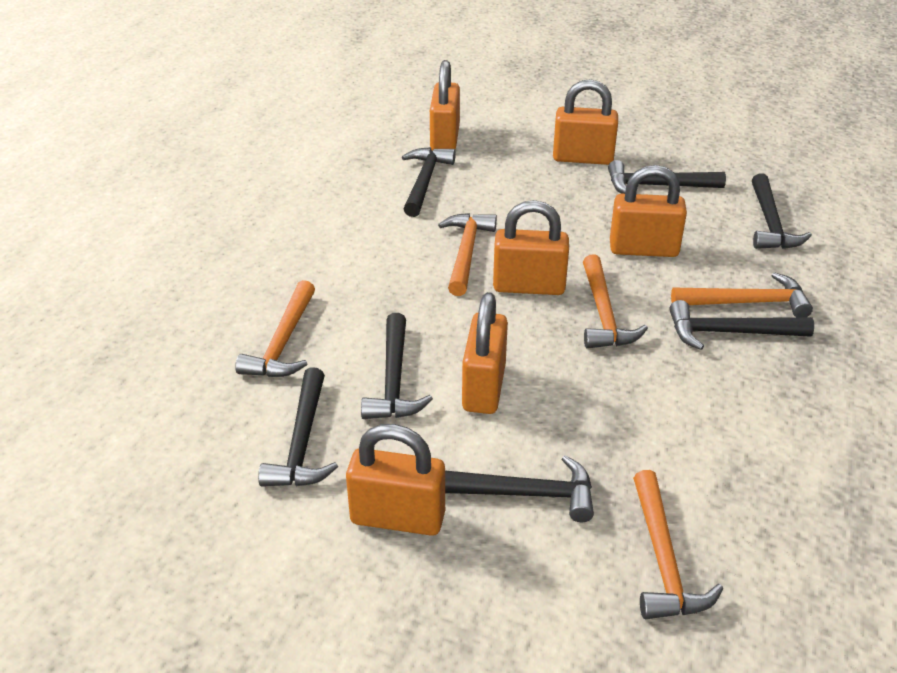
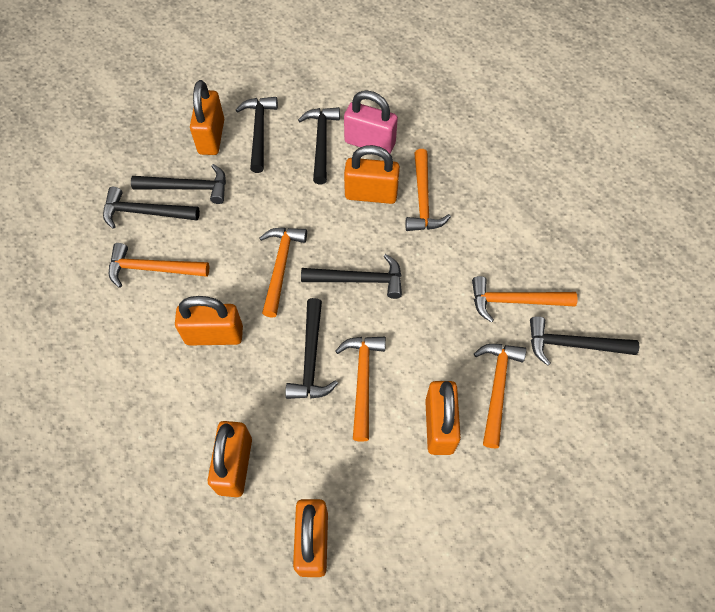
orange hammer: [235,280,315,377] [438,213,497,296] [583,255,648,349] [633,470,723,619] [671,272,813,317] = 5 -> [109,243,209,288] [260,228,307,318] [335,337,386,442] [406,149,451,231] [472,276,578,323] [474,344,526,448] = 6
pink padlock: none = 0 -> [344,90,398,153] = 1

